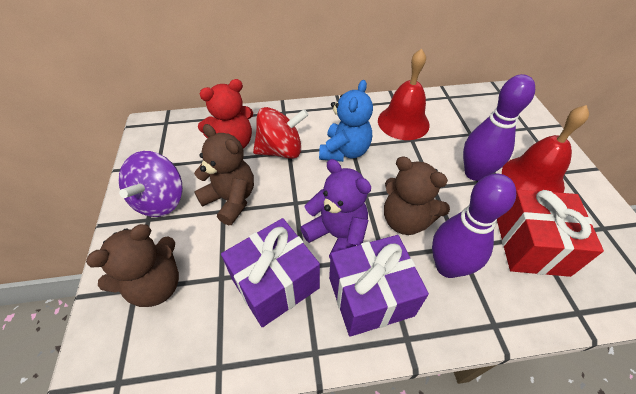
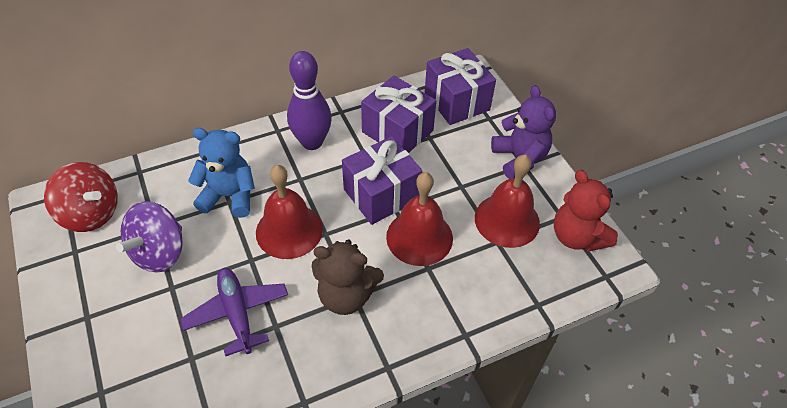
brown teddy bear: [86,224,179,307] [194,124,254,225] [384,156,450,235] = 3 -> [312,239,384,315] = 1
purple bowling pin: [432,174,516,278] [463,74,535,181] = 2 -> [287,51,332,150] = 1
purple gift: [221,218,320,328] [329,235,429,337] = 2 -> [342,136,423,225] [361,76,436,153] [425,48,496,125] = 3
purple plane: none = 0 -> [180,268,288,356] = 1
red bell: [378,49,430,140] [502,105,589,193] = 2 -> [256,165,323,259] [386,172,453,266] [475,154,540,248] = 3
red gift: [497,190,604,277] = 1 -> none = 0

